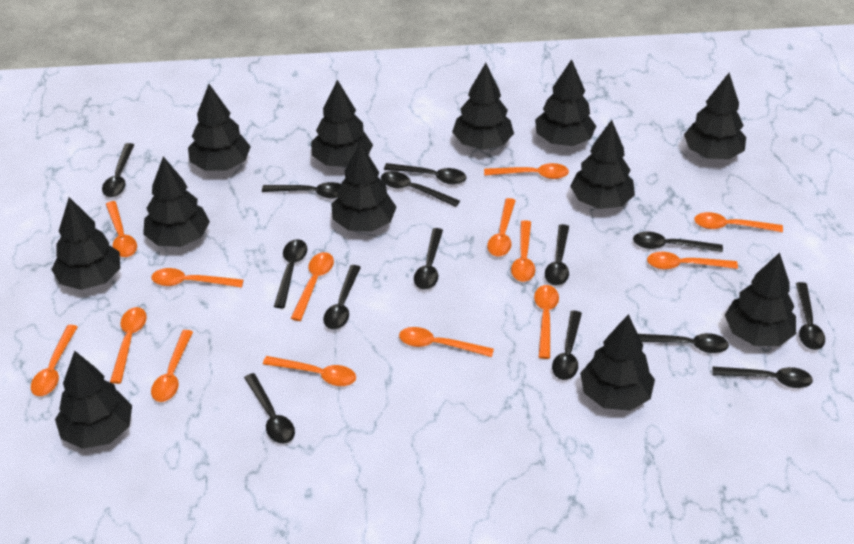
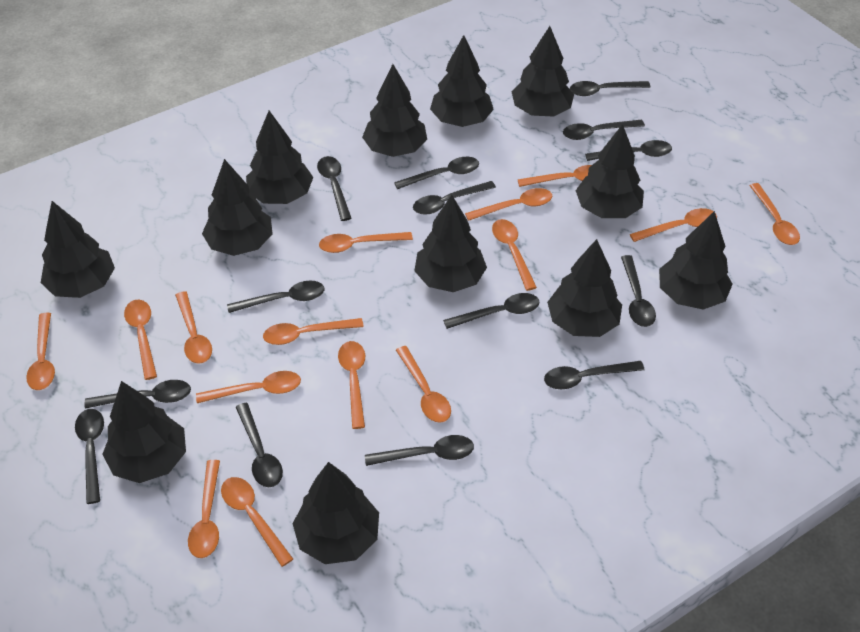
orange spoon: [31,325,78,396] [106,201,137,257] [110,307,147,384] [151,268,243,288] [151,330,193,402] [263,356,356,386] [291,252,334,321] [399,327,494,357] [484,163,569,179] [487,198,516,256] [511,220,535,282] [534,285,559,359] [647,252,738,270] [694,212,783,232] = 14 -> [26,313,55,390] [124,300,157,380] [175,291,212,364] [188,460,220,558] [196,371,301,403] [221,477,293,567] [263,318,364,345] [319,232,413,253] [338,341,365,429] [396,346,451,423] [465,188,552,221] [492,219,537,291] [517,165,592,187] [630,208,717,242] [749,183,800,245] = 15

